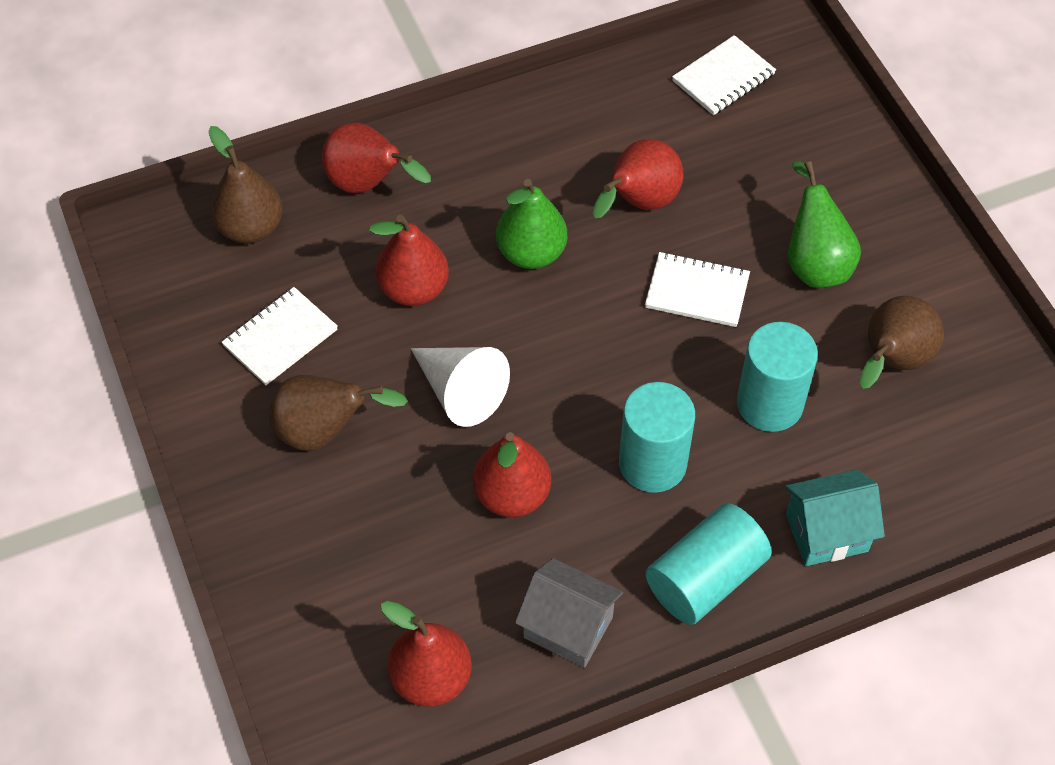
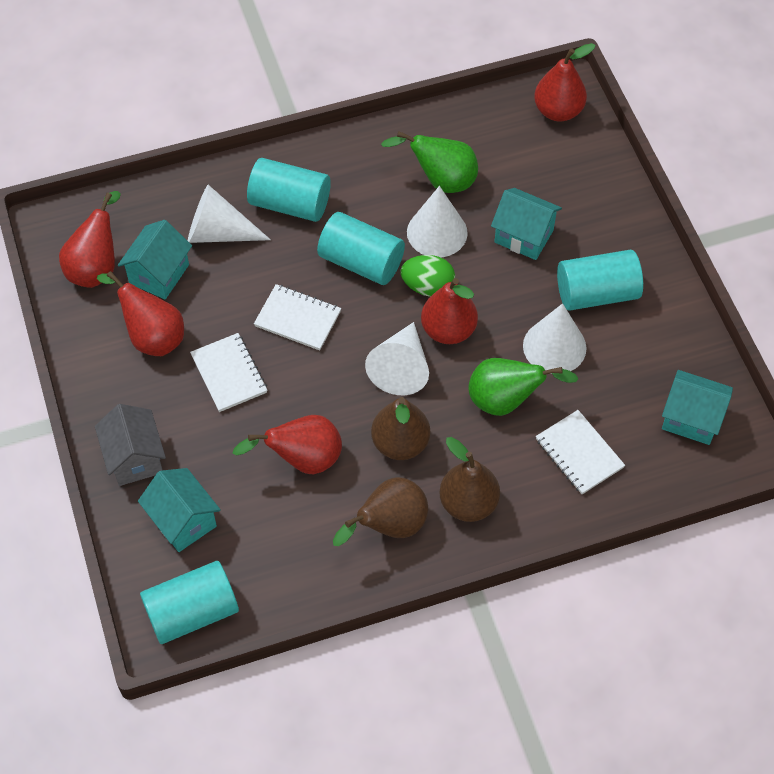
green egg: none = 0 -> [401,255,455,297] = 1
turquoise cylinder: [619,382,695,493] [646,503,772,625] [737,322,818,432] = 3 -> [140,561,239,644] [247,158,331,222] [317,212,405,285] [557,250,643,311] = 4
turquoise house: [785,469,885,566] = 1 -> [118,220,192,299] [138,468,221,552] [491,188,562,260] [662,370,733,445] = 4
white cone: [411,347,510,427] = 1 -> [188,185,271,243] [365,322,429,395] [407,186,468,257] [523,303,586,374] = 4

